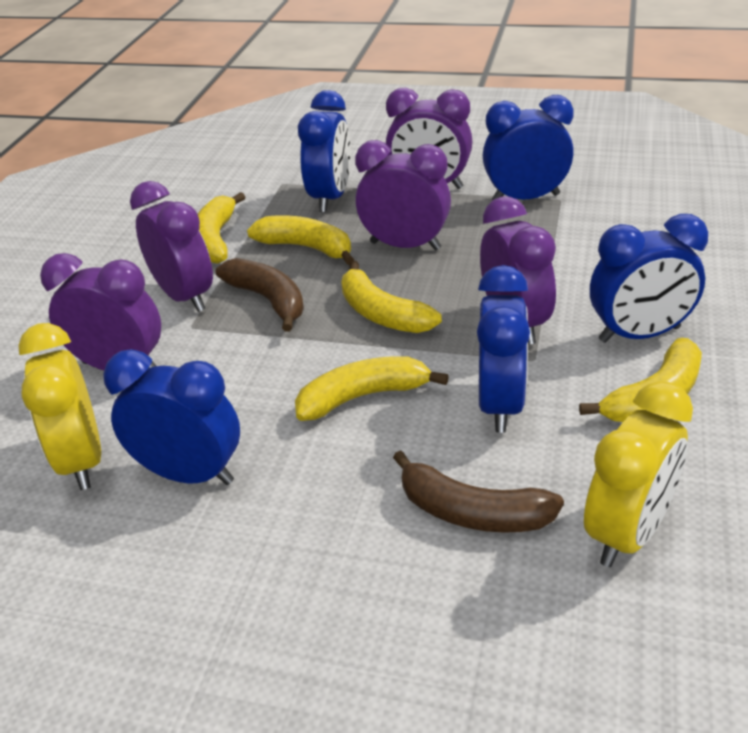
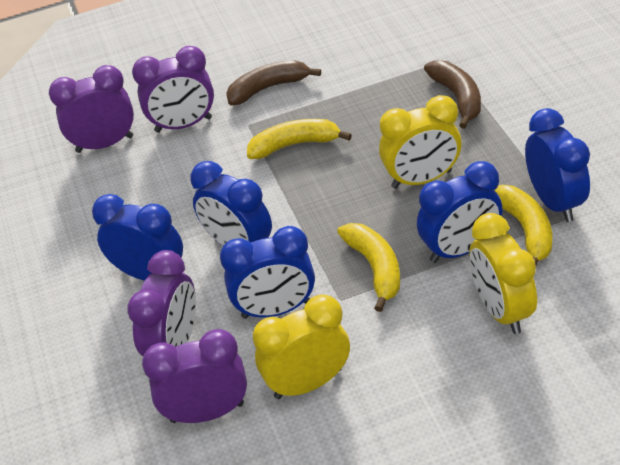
purple clock: [40,253,161,370] [130,181,213,312] [355,140,451,250] [386,88,472,189] [480,196,556,345] = 5 -> [49,65,134,153] [127,250,196,356] [132,46,214,133] [142,329,247,423] = 4
yellow banana: [198,192,245,264] [247,215,354,265] [295,356,449,421] [341,261,442,333] [579,338,702,422] = 5 -> [247,119,352,159] [337,223,400,312] [494,185,552,266] = 3
yellow clock: [18,323,101,490] [584,381,693,567] = 2 -> [253,294,350,399] [379,95,461,189] [469,213,537,334] = 3

